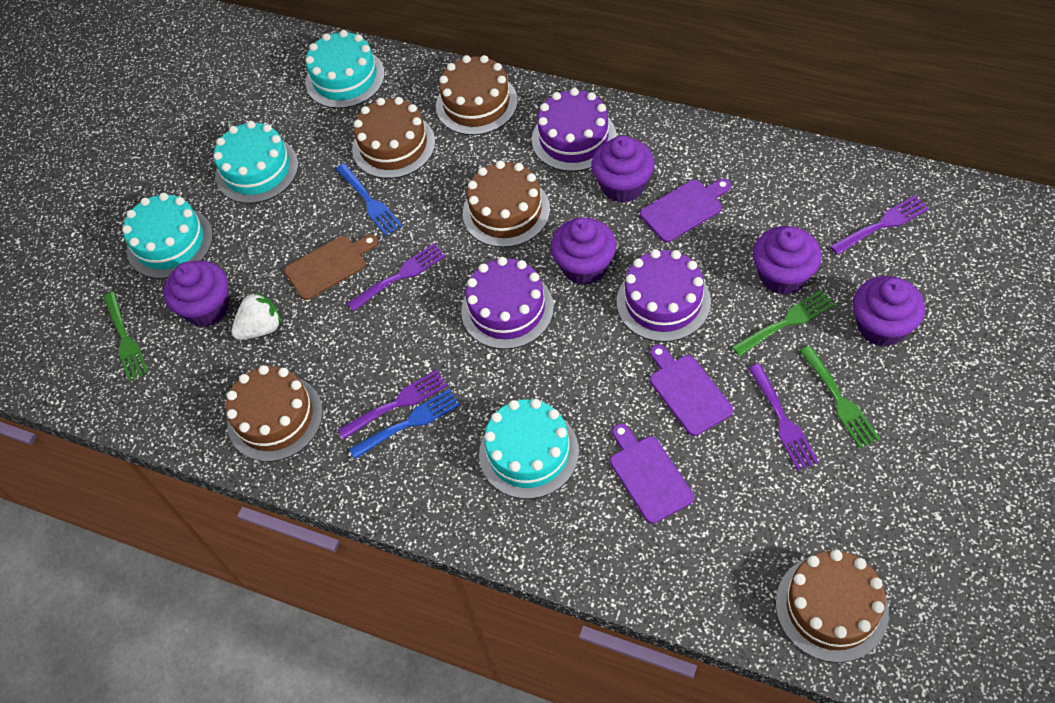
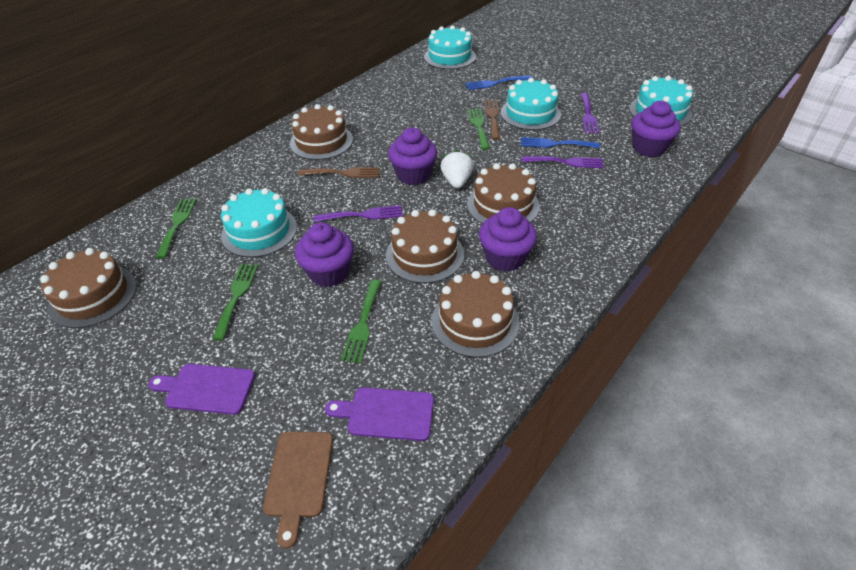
brown fork: none = 0 -> [298,167,380,178] [484,100,500,140] = 2
green fork: [103,291,148,381] [732,290,835,356] [800,346,880,448] = 3 -> [156,199,196,259] [212,264,258,340] [341,280,381,363] [467,108,490,150] = 4
purple cake: [461,257,554,349] [532,88,617,172] [617,249,711,342] = 3 -> none = 0
purple cupcake: [163,261,229,327] [551,218,616,285] [591,136,654,203] [753,226,822,295] [853,276,925,347] = 5 -> [295,222,354,287] [388,127,437,185] [479,207,537,272] [631,101,681,157] = 4
purple cutting board: [610,424,694,524] [640,179,731,242] [650,345,733,436] = 3 -> [148,364,255,415] [325,387,434,441] = 2
purple fork: [338,370,448,439] [347,243,446,311] [748,364,818,471] [830,195,929,255] = 4 -> [314,205,403,222] [522,156,604,168] [581,93,599,133] = 3

